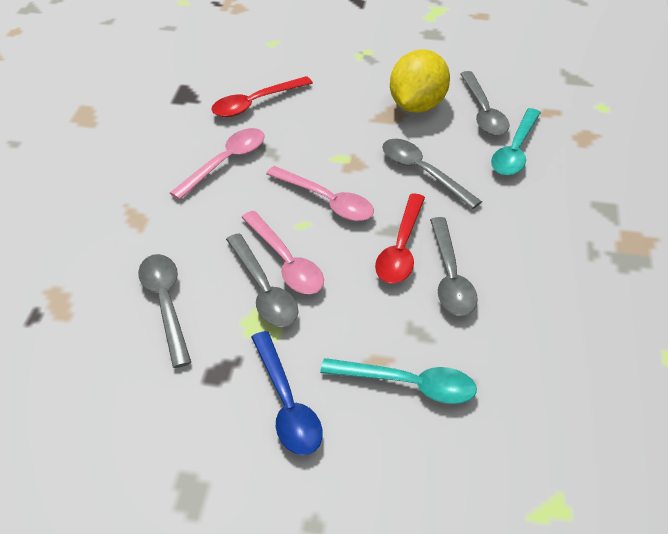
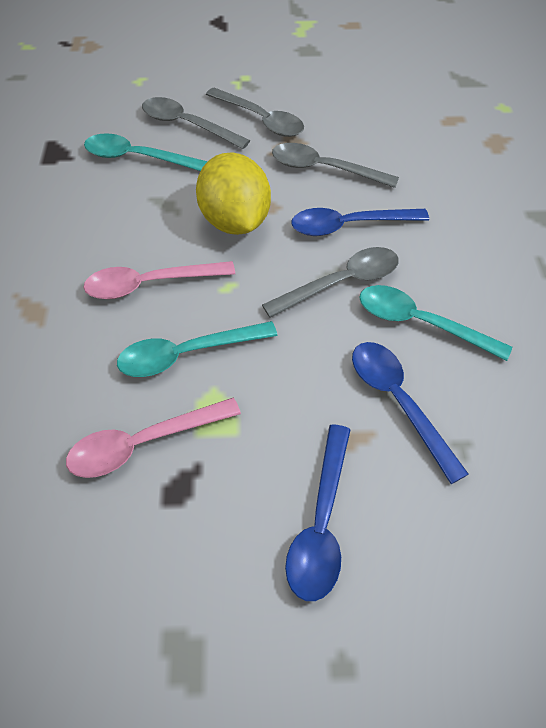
blue spoon: [251,331,323,455] = 1 -> [285,424,351,601] [291,208,429,236] [352,342,468,484] = 3
grey spoon: [138,254,191,368] [226,233,298,327] [382,139,482,209] [430,217,478,316] [460,71,509,136] = 5 -> [142,97,250,149] [206,88,304,137] [262,247,399,318] [272,143,399,188] = 4
pink spoon: [170,128,265,200] [242,211,324,294] [266,166,374,221] = 3 -> [66,398,241,478] [83,261,235,299] = 2
red spoon: [211,76,313,117] [375,193,425,283] = 2 -> none = 0
turquoise spoon: [320,358,477,404] [491,108,541,176] = 2 -> [84,133,208,171] [117,321,278,377] [359,285,512,361] = 3

